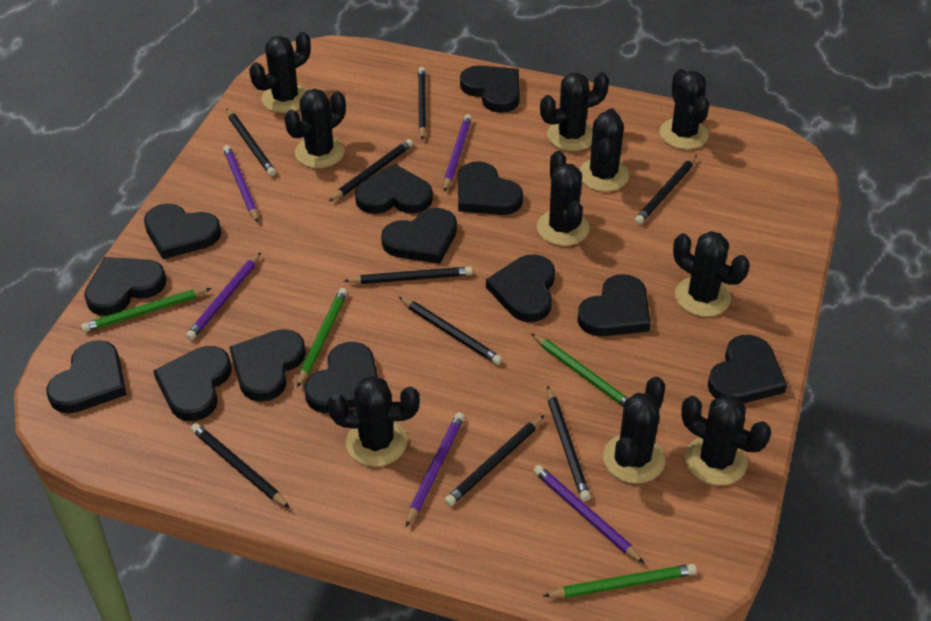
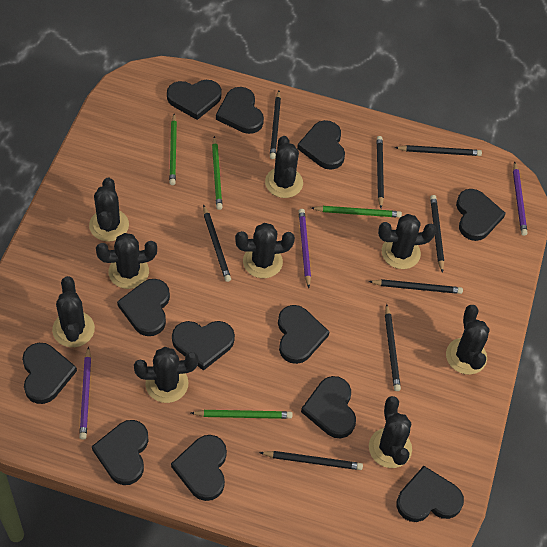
black cactus: [249,32,311,113] [284,89,346,168] [327,376,420,467] [537,151,590,246] [540,72,609,151] [579,108,629,192] [603,377,665,484] [659,69,709,150] [673,231,750,317] [681,394,771,485] = 10 -> [52,276,95,347] [89,177,129,242] [96,233,157,289] [134,347,198,403] [235,223,295,278] [265,136,303,198] [369,396,412,468] [378,214,436,269] [446,305,490,375] = 9
black heart: [46,340,126,413] [84,257,166,316] [144,204,221,259] [153,346,232,421] [230,329,306,402] [304,342,378,413] [355,164,433,214] [381,208,457,264] [458,161,523,215] [460,65,520,113] [486,255,555,322] [577,274,651,336] [708,335,787,403] = 13 -> [22,343,77,404] [92,420,149,485] [117,279,170,336] [167,80,222,120] [171,435,227,501] [172,321,235,371] [216,87,264,134] [278,305,330,364] [297,120,345,170] [301,376,356,439] [397,466,464,522] [456,189,506,241] = 12
black pencil: [191,423,290,508] [226,108,276,176] [328,139,413,202] [344,267,473,284] [399,297,502,365] [418,67,426,140] [445,415,544,506] [547,386,591,501] [635,155,697,224] = 9 -> [203,205,231,282] [259,451,363,470] [270,90,281,159] [368,279,463,294] [377,136,384,208] [385,304,401,391] [394,145,482,156] [430,195,444,273] = 8
purple pencil: [186,252,261,340] [223,145,258,223] [406,412,465,527] [444,114,472,192] [533,465,644,563] = 5 -> [79,346,91,440] [299,209,311,288] [513,161,527,236] = 3

